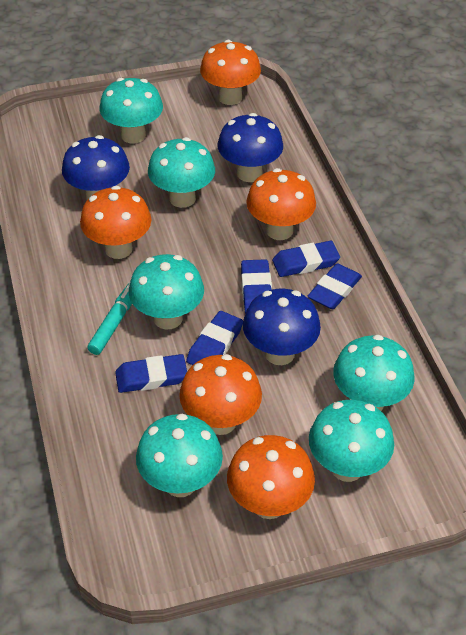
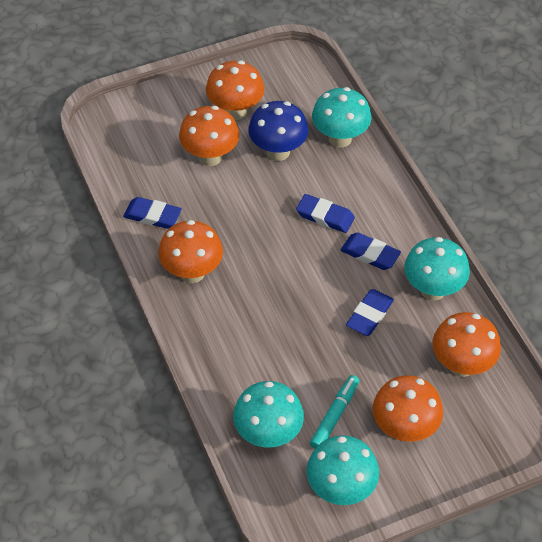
blue eraser: [115,354,187,393] [186,311,243,365] [241,259,272,314] [272,241,340,277] [308,263,362,309] = 5 -> [123,197,182,229] [296,194,355,233] [341,232,401,270] [346,289,394,336] = 4
blue mushroom: [62,135,130,200] [218,113,283,182] [243,289,321,365] = 3 -> [248,101,308,161] = 1
turquoise mushroom: [100,78,163,144] [129,254,204,330] [136,413,223,497] [148,137,215,208] [309,400,394,482] [333,335,415,411] = 6 -> [233,381,304,447] [307,436,379,505] [312,87,371,148] [404,237,470,301] = 4

